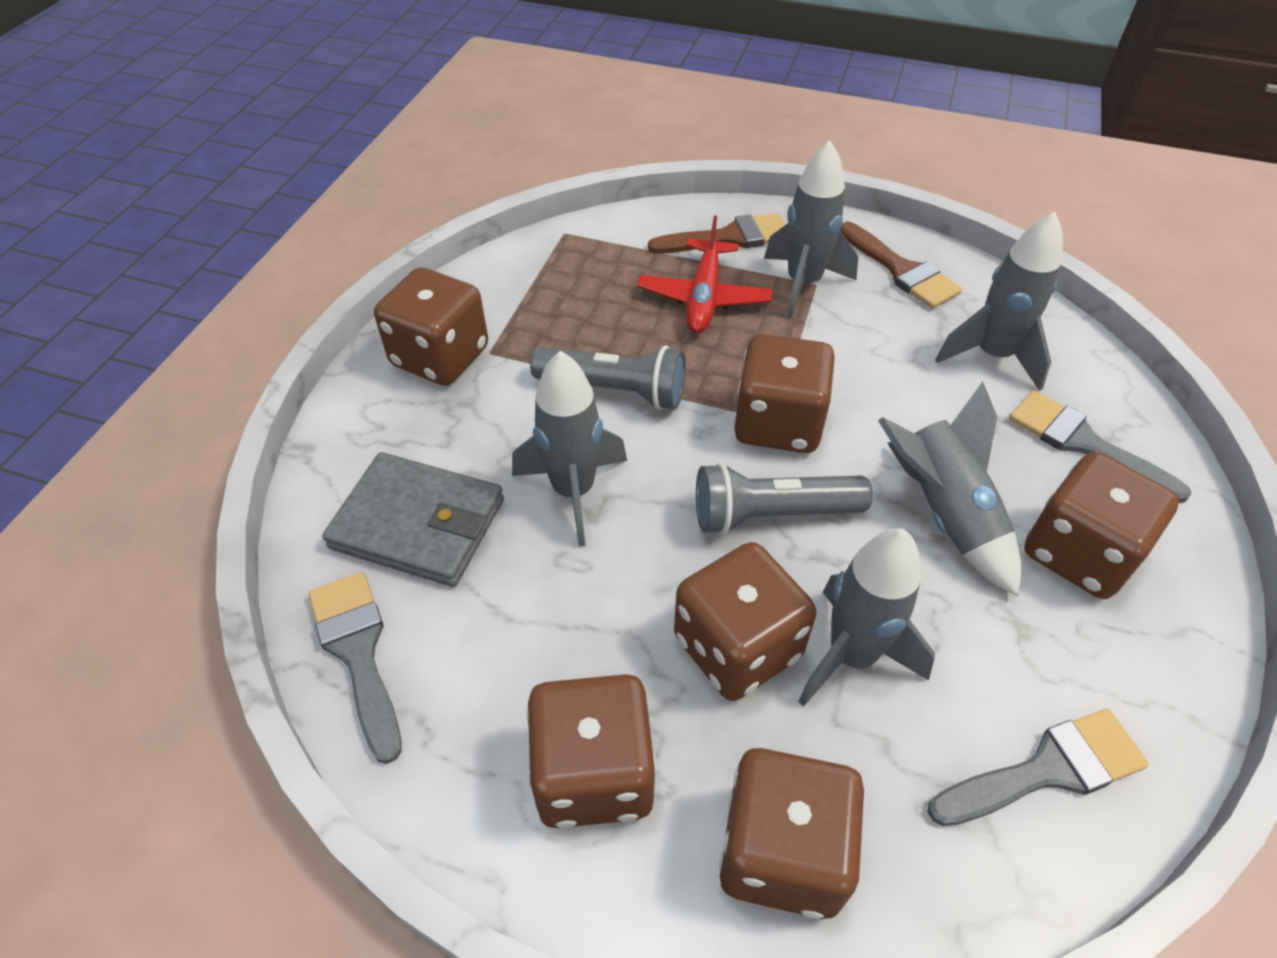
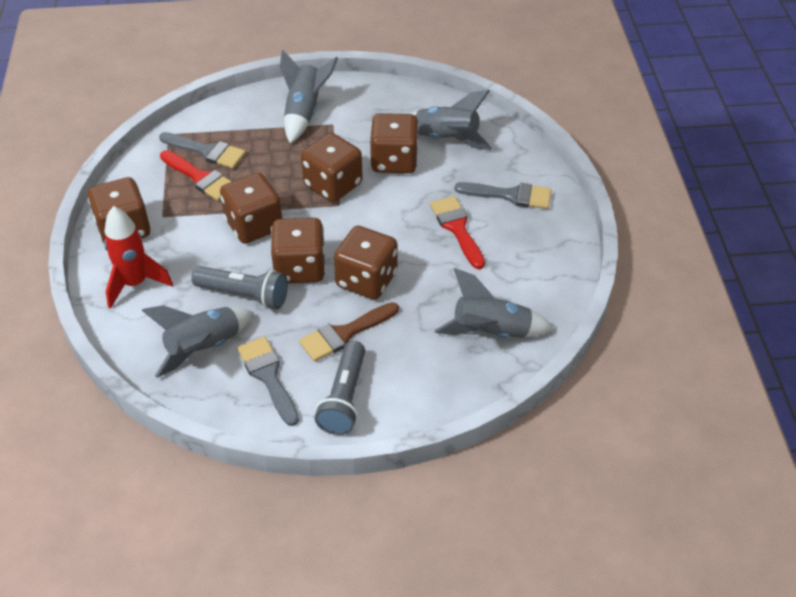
brown brush: [648,213,785,254] [840,222,962,309] = 2 -> [299,302,399,362] = 1
grey rocket: [512,351,627,547] [764,140,858,319] [798,528,935,707] [878,381,1021,597] [935,212,1063,391] = 5 -> [142,305,254,378] [280,50,338,143] [410,89,492,150] [435,268,554,338] = 4
grey wallet: [322,452,504,587] = 1 -> none = 0
red brush: none = 0 -> [160,150,232,201] [430,196,485,269] = 2
red plane: [637,216,772,333] = 1 -> none = 0
red rocket: none = 0 -> [104,206,173,309] = 1

